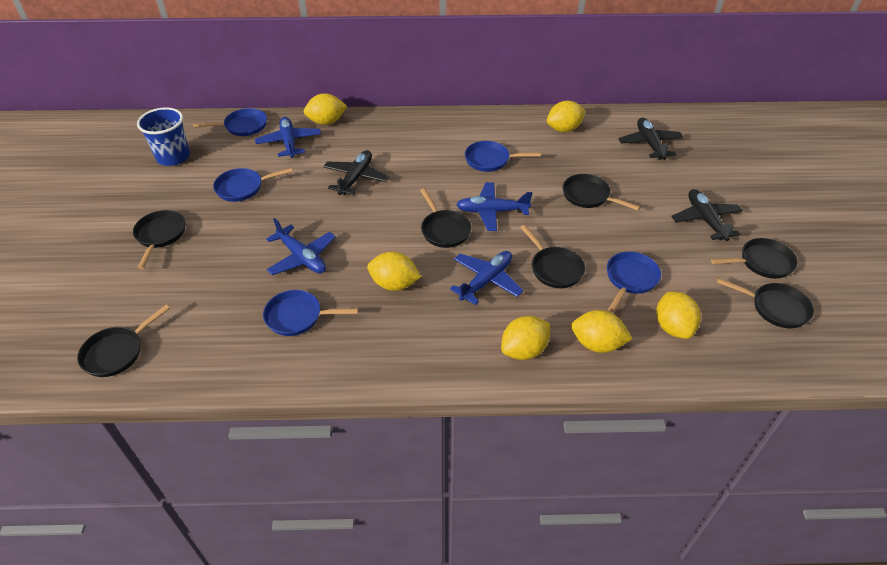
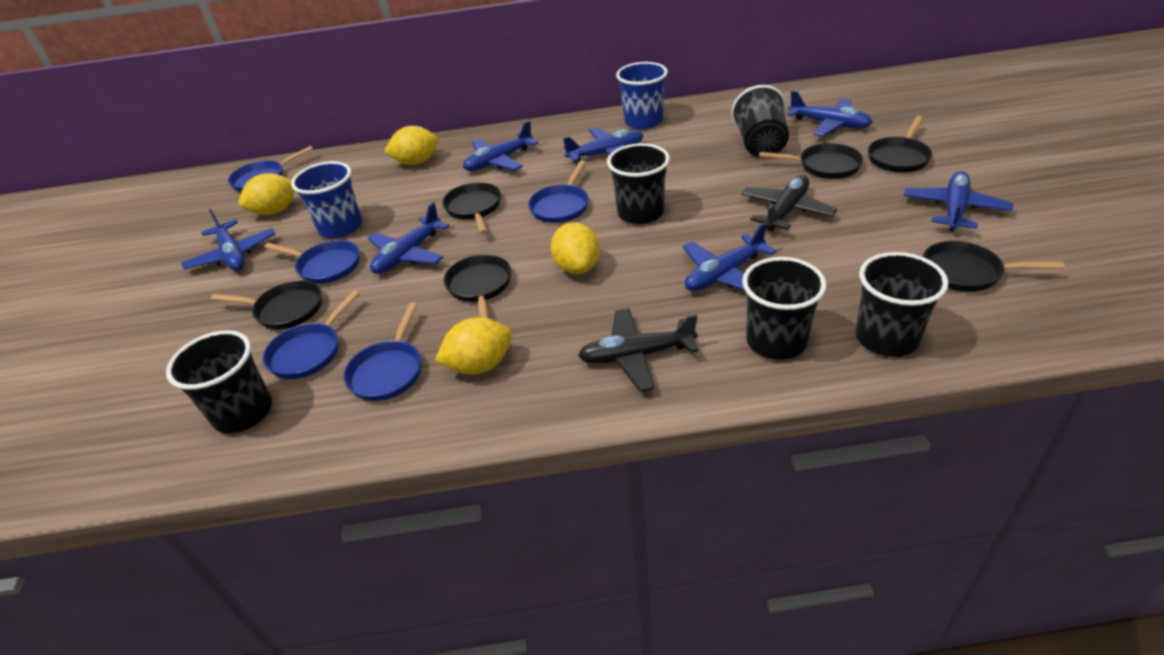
black cup: none = 0 -> [166,330,272,434] [607,143,670,224] [731,85,789,157] [742,257,826,360] [856,252,949,357] = 5
black pan: [77,305,170,377] [133,210,185,269] [420,188,471,248] [520,225,585,288] [562,174,640,210] [711,238,798,279] [717,278,814,328] = 7 -> [211,280,322,329] [442,182,501,234] [444,254,511,319] [759,143,863,179] [868,116,932,173] [922,241,1065,292] = 6
black plane: [323,150,389,195] [619,118,683,160] [671,189,743,241] = 3 -> [578,308,699,391] [741,175,837,231] = 2
blue cup: [137,108,190,166] = 1 -> [291,161,362,238] [616,62,668,129] = 2
blue plane: [255,117,321,158] [266,218,335,275] [450,251,523,305] [456,182,532,231] = 4 -> [181,209,275,271] [368,202,450,274] [463,121,538,171] [563,127,643,162] [683,222,777,291] [787,91,873,136] [904,171,1013,231] = 7
yellow lemon: [304,93,347,125] [367,252,421,291] [501,316,550,360] [547,101,586,132] [571,310,633,353] [656,291,701,339] = 6 -> [239,173,295,215] [384,126,438,165] [435,317,512,374] [551,222,600,274] = 4

